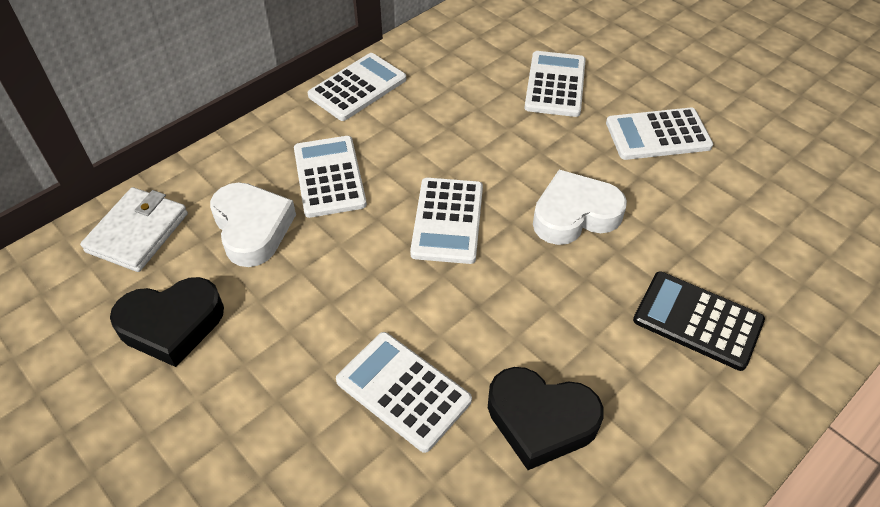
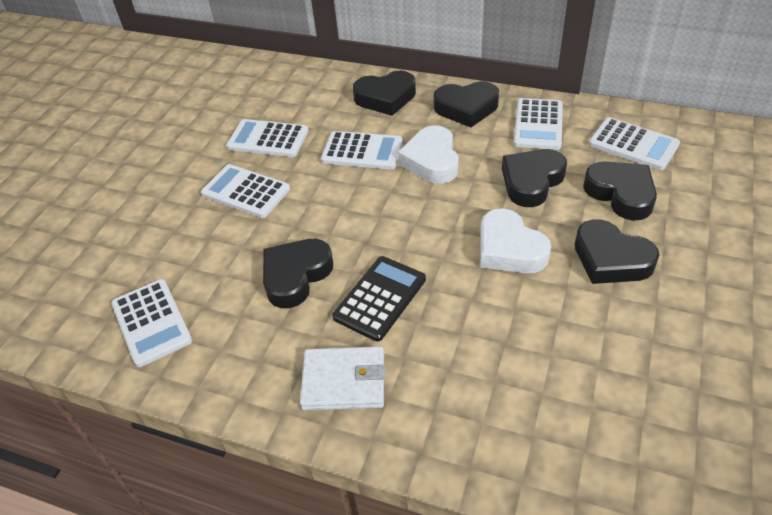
black heart: [110,277,224,367] [488,367,604,470] = 2 -> [263,239,333,308] [353,71,416,116] [434,81,499,128] [502,149,567,207] [575,219,659,284] [583,161,657,221] = 6

